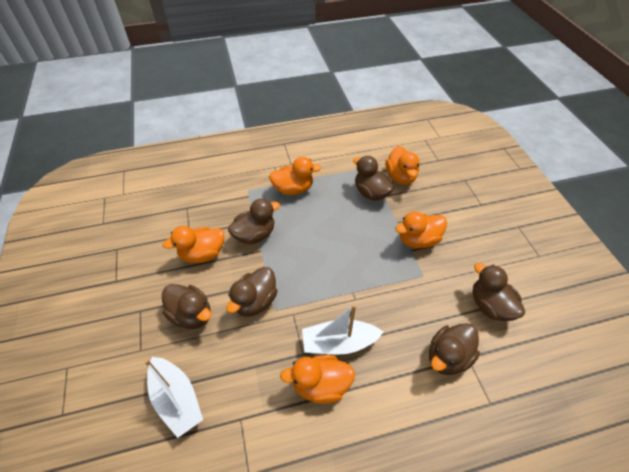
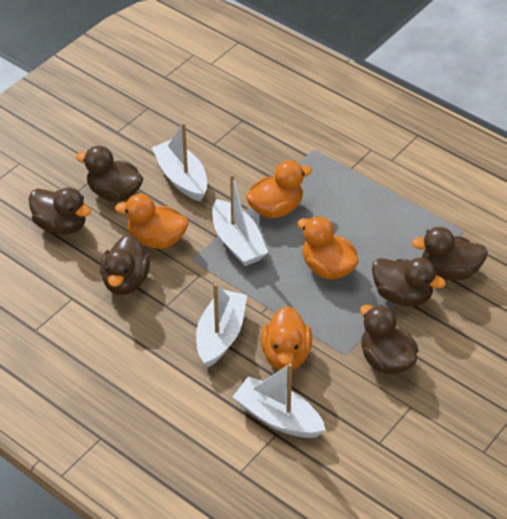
orange duck: [162,226,224,263] [269,157,321,195] [280,355,355,404] [385,146,420,185] [395,212,447,248] = 5 -> [115,194,188,249] [246,161,312,218] [261,306,312,371] [297,216,359,280] = 4
white boat: [144,357,203,438] [302,304,383,355] = 2 -> [152,122,207,202] [196,283,247,368] [212,174,268,266] [233,363,326,438] = 4

